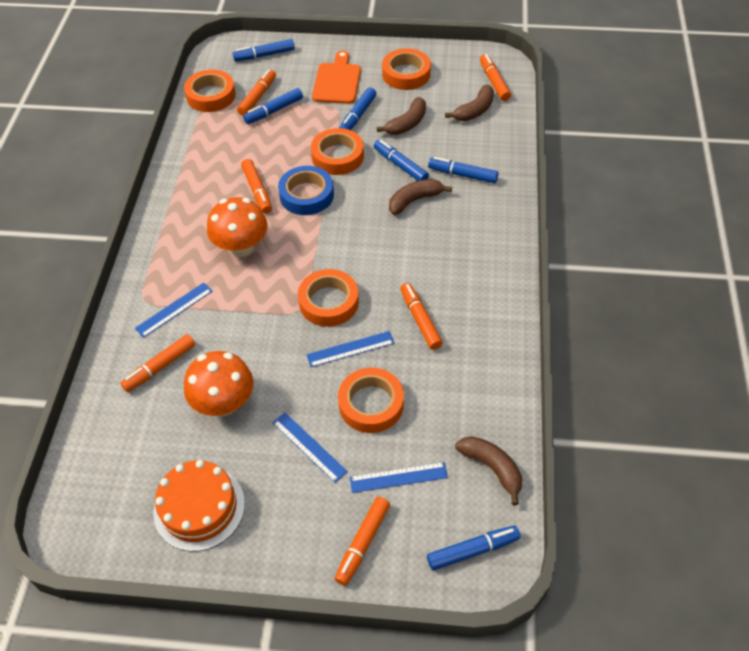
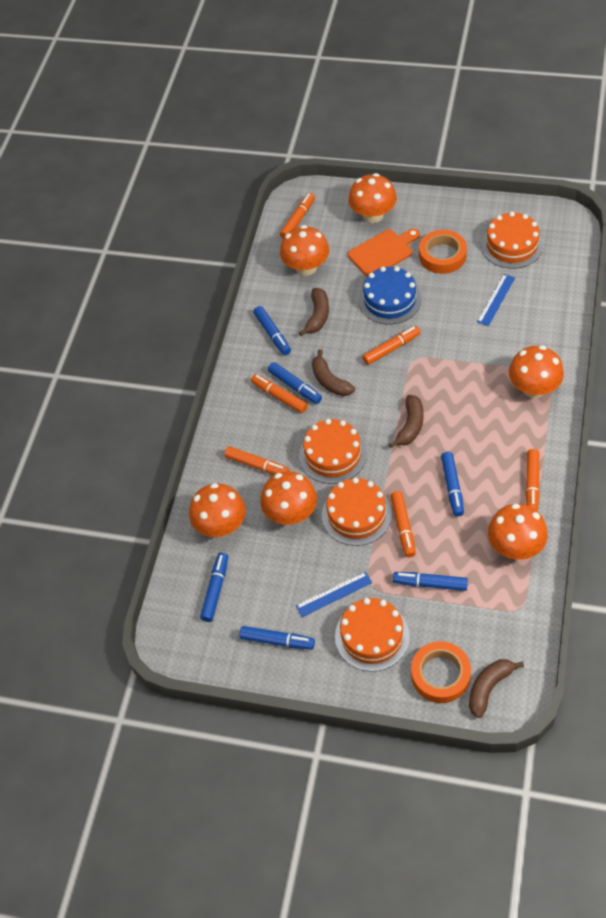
blue cake: none = 0 -> [359,266,421,324] = 1
blue ruler: [135,282,213,338] [272,413,348,483] [306,331,394,367] [350,462,448,493] = 4 -> [296,572,372,617] [477,274,515,326] = 2
blue tape: [278,166,334,215] = 1 -> none = 0
orange cake: [153,460,245,552] = 1 -> [299,419,367,484] [322,477,392,546] [335,598,410,672] [481,211,543,269] = 4
orange mushroom: [184,351,253,416] [207,197,268,257] = 2 -> [189,483,246,537] [260,471,317,525] [280,225,329,276] [348,173,397,223] [488,504,548,560] [509,345,564,398] = 6
orange tape: [184,70,236,112] [298,269,359,327] [311,128,364,175] [338,368,404,433] [382,48,431,90] = 5 -> [411,641,471,703] [419,230,467,274] = 2

